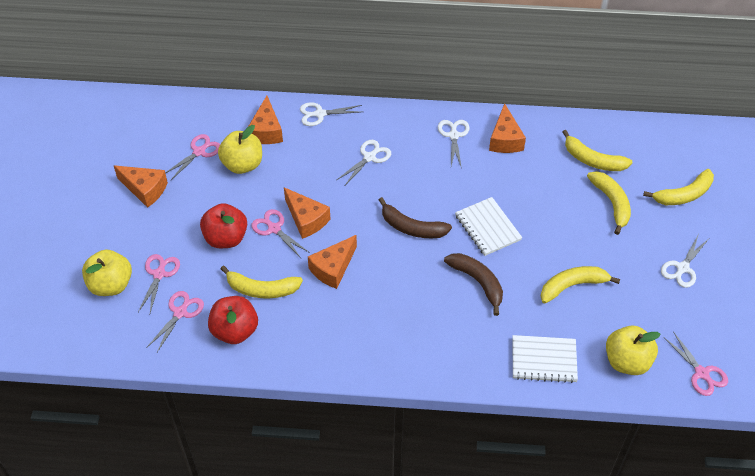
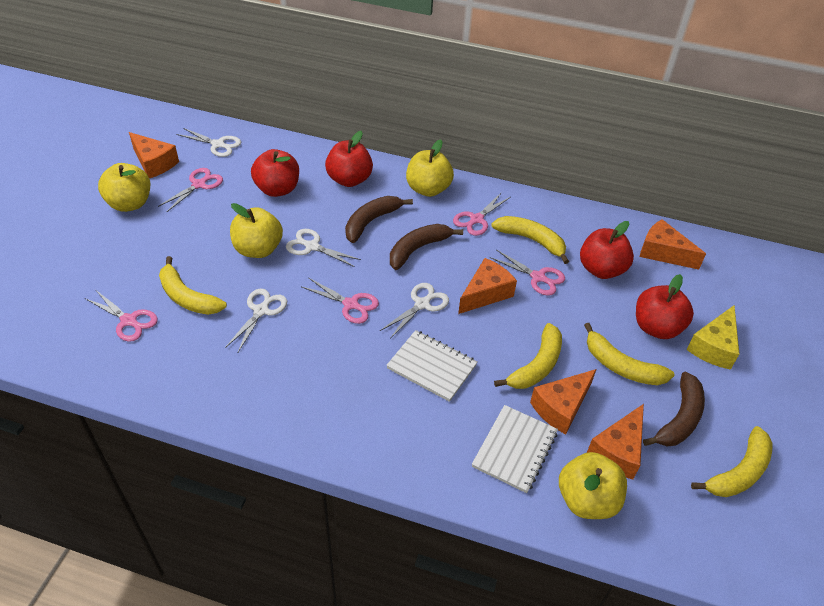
brown banana: [379,197,452,238] [444,253,503,316] = 2 -> [345,196,413,243] [390,224,463,270] [643,371,705,446] = 3
red apple: [200,203,247,248] [208,296,258,344] = 2 -> [251,149,299,197] [325,131,373,187] [580,221,634,279] [636,274,694,339] = 4
yellow apple: [82,250,132,296] [218,125,262,174] [606,326,660,375] = 3 -> [98,163,150,212] [230,203,283,258] [406,139,454,197] [559,452,627,519] = 4
yellow cheese: none = 0 -> [686,305,739,370] = 1

